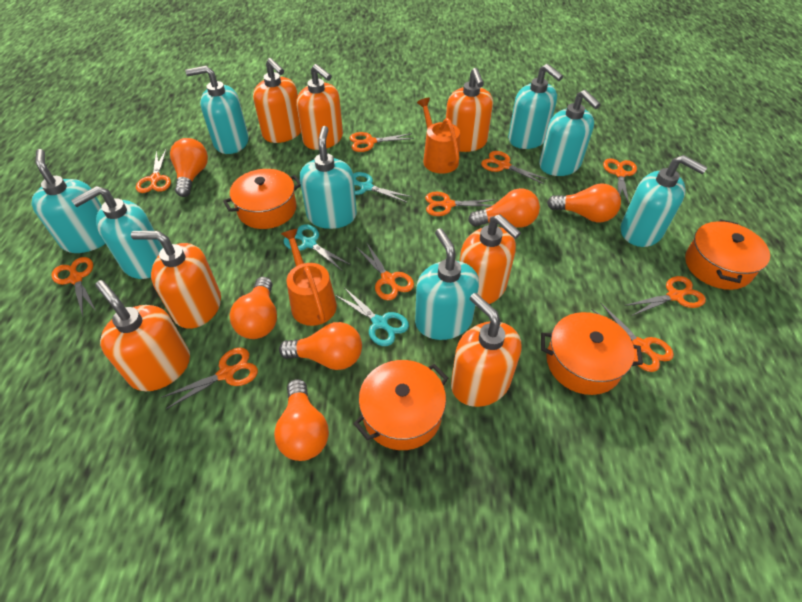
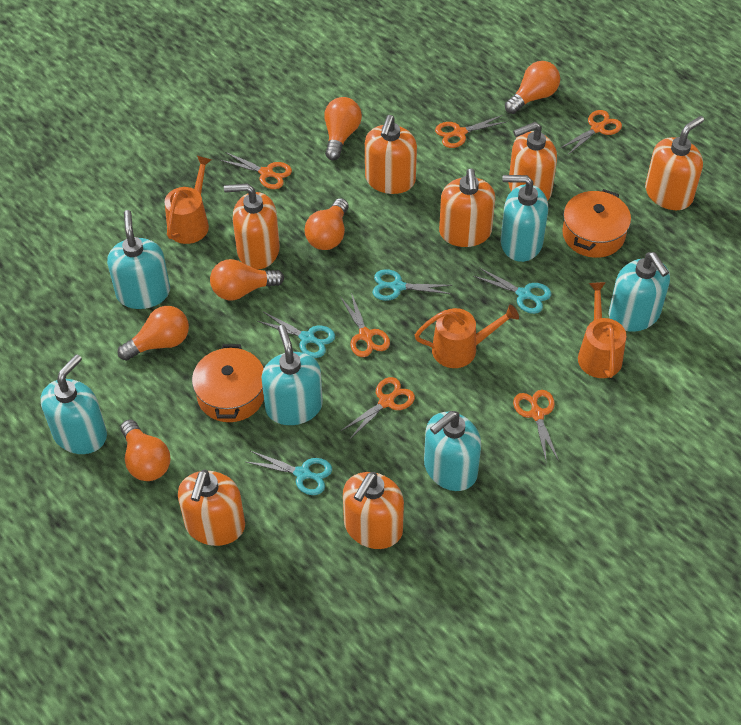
orange pot: [223,169,301,229] [353,360,448,450] [541,312,643,395] [685,219,770,290] = 4 -> [192,344,264,422] [562,189,631,258] = 2
orange scissors: [51,257,96,317] [136,150,171,193] [161,348,258,409] [350,132,414,152] [356,242,414,300] [425,192,496,216] [481,151,547,184] [591,302,674,372] [603,158,637,204] [624,276,706,316] = 10 -> [220,152,292,189] [340,293,390,357] [341,377,415,439] [435,115,506,148] [513,390,559,461] [560,110,622,155] = 6
orange watering can: [281,229,337,326] [417,98,460,174] = 2 -> [165,156,212,244] [415,305,519,368] [578,282,626,378] = 3
turquoise scissors: [284,224,351,271] [335,287,409,346] [353,172,412,203] = 3 -> [246,451,332,495] [257,312,335,358] [372,269,452,301] [473,267,551,314] = 4
turquoise soap dispenser: [31,149,105,253] [71,186,163,279] [185,66,249,154] [300,126,357,229] [415,228,479,340] [508,64,563,149] [539,90,601,176] [621,155,708,247] = 8 -> [41,354,107,454] [107,210,170,309] [261,325,323,425] [424,411,481,491] [501,175,548,262] [609,252,670,332] = 6

